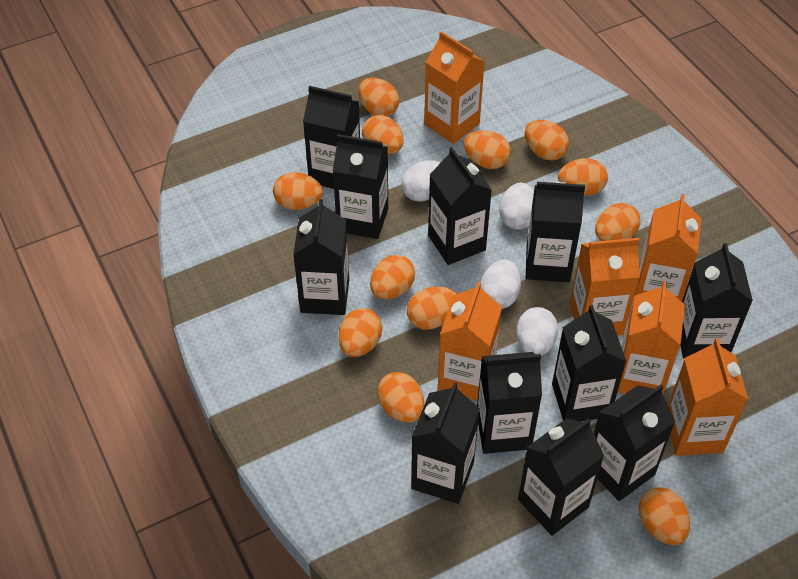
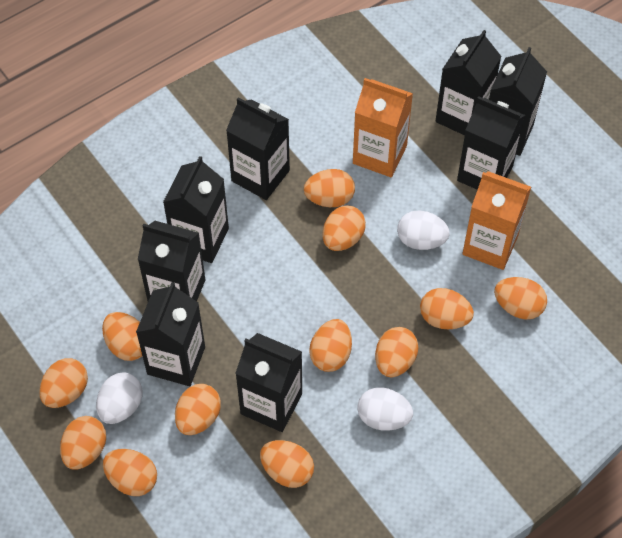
black carton: [293,199,349,315] [303,86,360,189] [333,134,388,239] [411,382,480,504] [428,147,492,265] [477,352,542,454] [518,418,604,536] [526,182,585,282] [552,305,627,422] [594,385,675,501] [680,243,753,359] = 11 -> [136,282,205,386] [138,221,205,301] [163,156,229,263] [226,97,290,200] [235,333,302,432] [436,30,502,135] [457,96,525,190] [489,47,547,156] = 8
orange carton: [424,31,485,144] [438,282,502,400] [570,238,640,336] [618,281,685,394] [634,194,701,302] [668,338,748,456] = 6 -> [353,78,413,177] [462,171,531,270] = 2
white egg: [401,160,441,202] [480,259,521,309] [499,183,534,230] [516,307,558,356] = 4 -> [96,372,143,424] [357,387,413,431] [397,210,450,250] = 3

